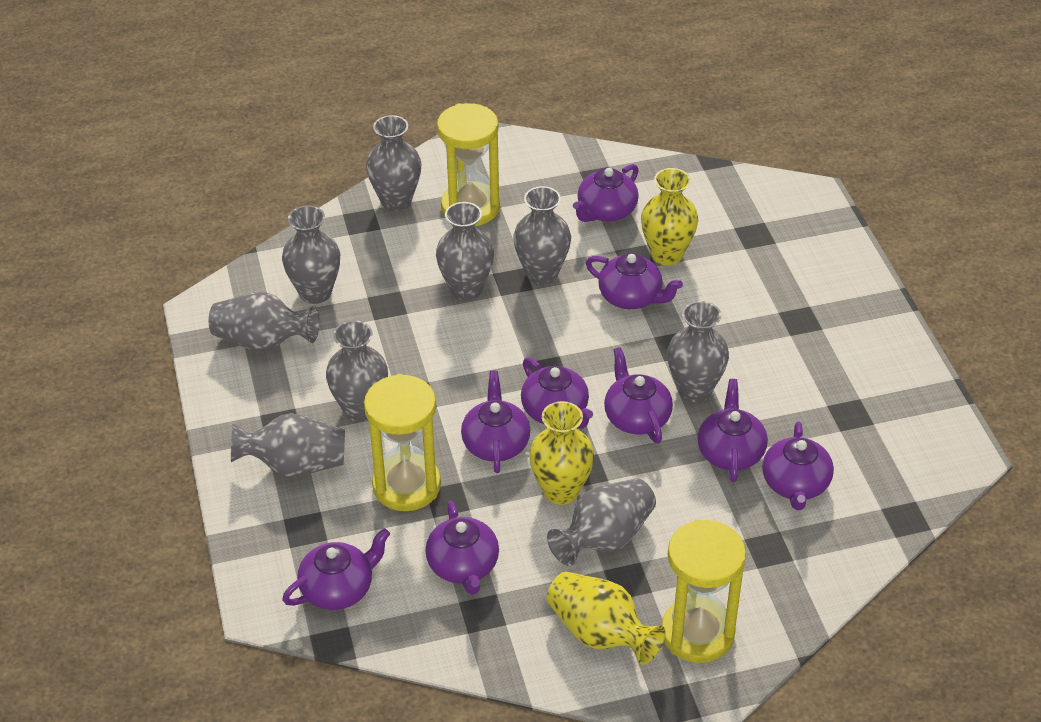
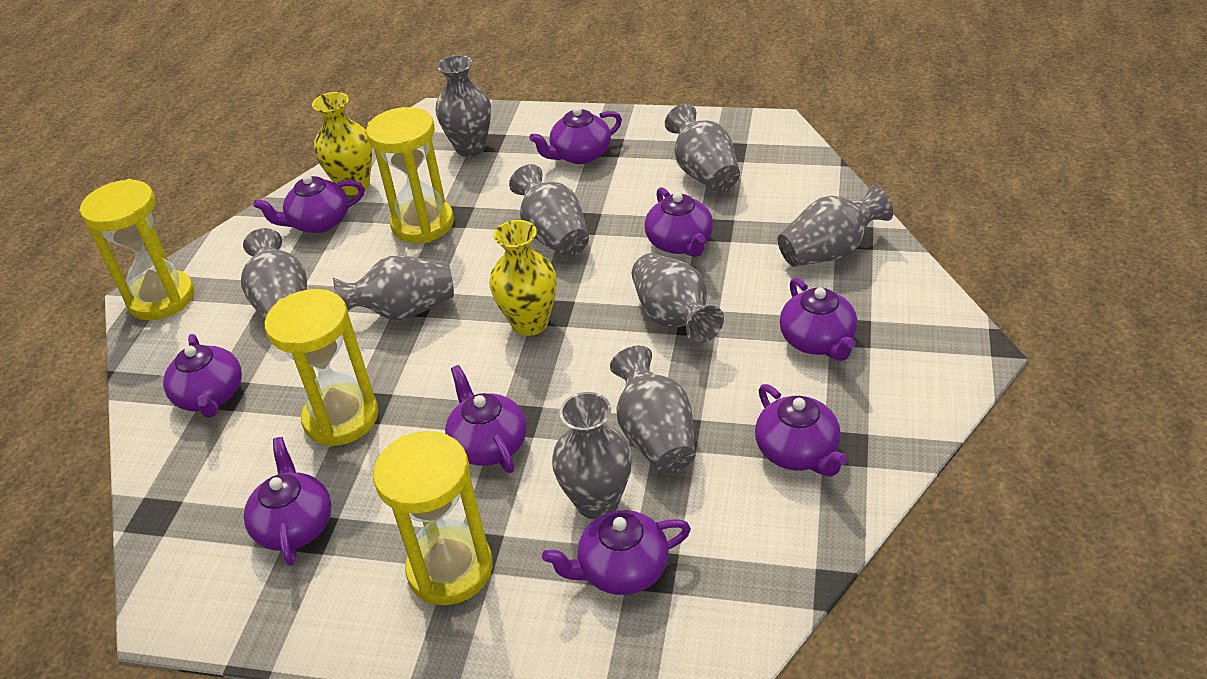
yellow hourglass: [364,374,441,511] [437,103,500,226] [661,519,746,663] = 3 -> [79,179,194,320] [265,289,379,447] [366,107,454,243] [373,431,493,605] = 4
yellow vase: [529,401,594,505] [547,572,666,665] [641,168,698,266] = 3 -> [312,92,372,195] [489,220,557,336] = 2

